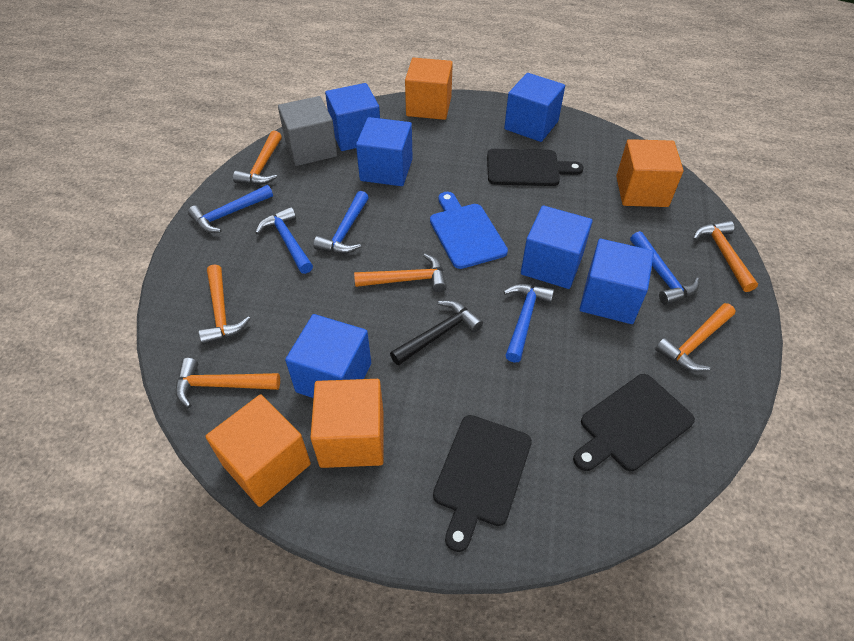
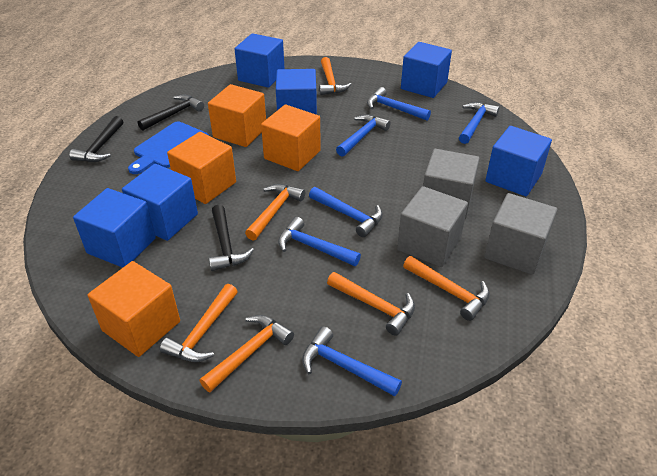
black cutting board: [433,415,532,552] [487,149,584,186] [573,374,695,471] = 3 -> none = 0
black hammer: [390,300,483,366] = 1 -> [69,116,123,162] [138,95,204,131] [209,205,254,271] = 3
blue hammer: [188,185,273,233] [255,207,313,274] [313,191,369,254] [503,284,554,363] [630,231,699,305] = 5 -> [278,217,361,266] [302,326,402,397] [309,187,383,237] [336,115,391,157] [367,87,431,121] [459,102,500,144] = 6
grey cube: [278,96,337,166] = 1 -> [397,186,468,267] [423,149,480,219] [484,193,557,275] = 3

